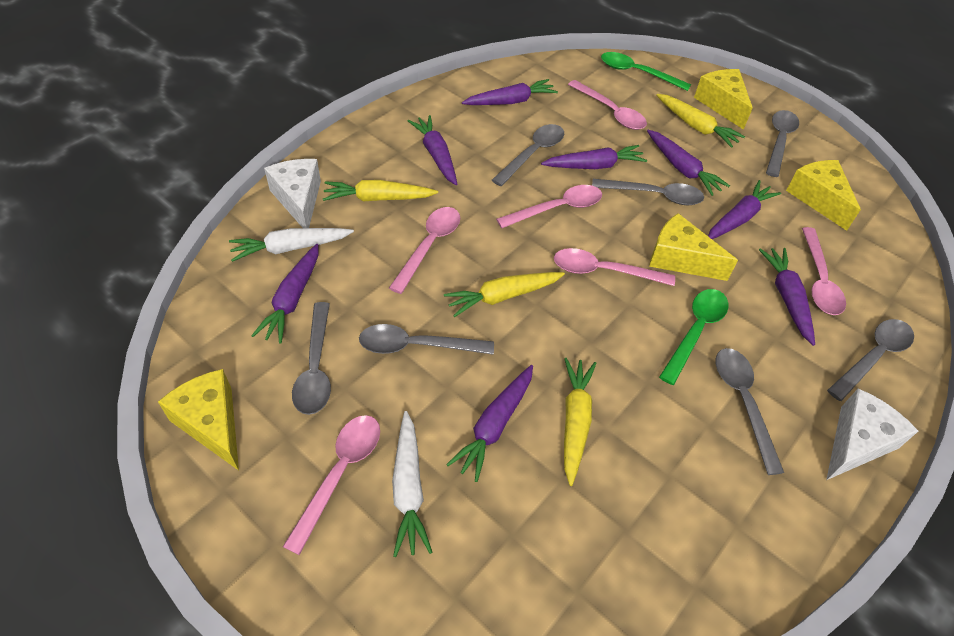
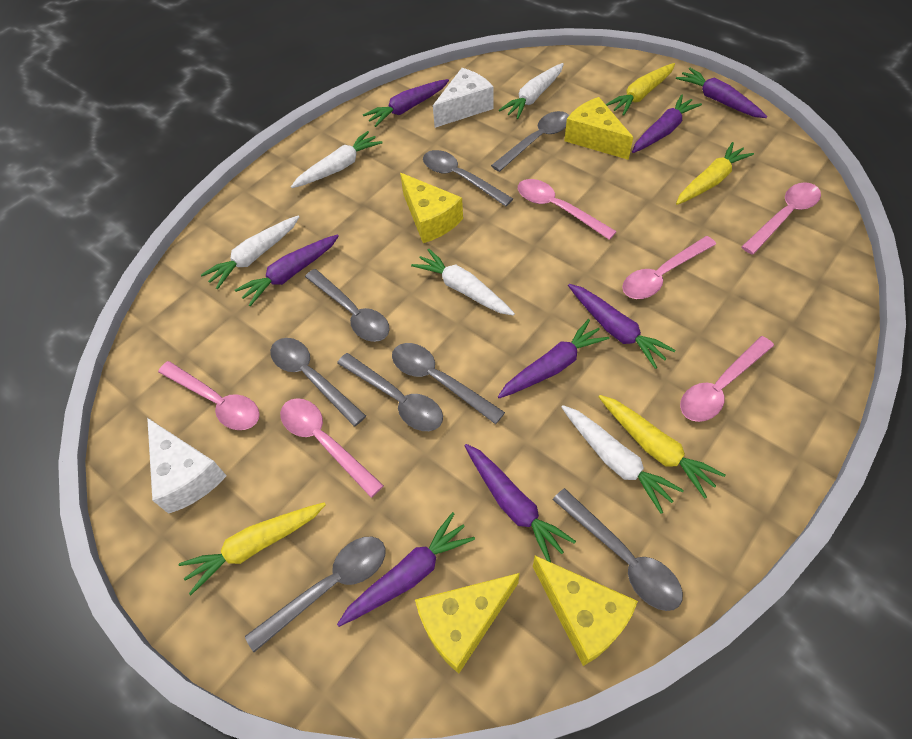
green spoon: [601,52,691,91] [659,289,728,385] = 2 -> none = 0
grey spoon: [292,302,331,415] [359,324,494,355] [492,124,564,186] [592,179,704,205] [716,348,784,475] [766,110,799,177] [827,319,914,401] = 7 -> [245,537,385,652] [270,338,366,426] [305,269,390,342] [337,353,443,431] [392,343,505,424] [423,150,513,206] [491,111,569,172] [553,488,683,611] = 8
white carrot: [229,228,354,262] [392,411,433,557] = 2 -> [201,216,299,289] [291,131,383,188] [411,248,515,316] [499,63,564,119] [561,405,684,514] = 5

